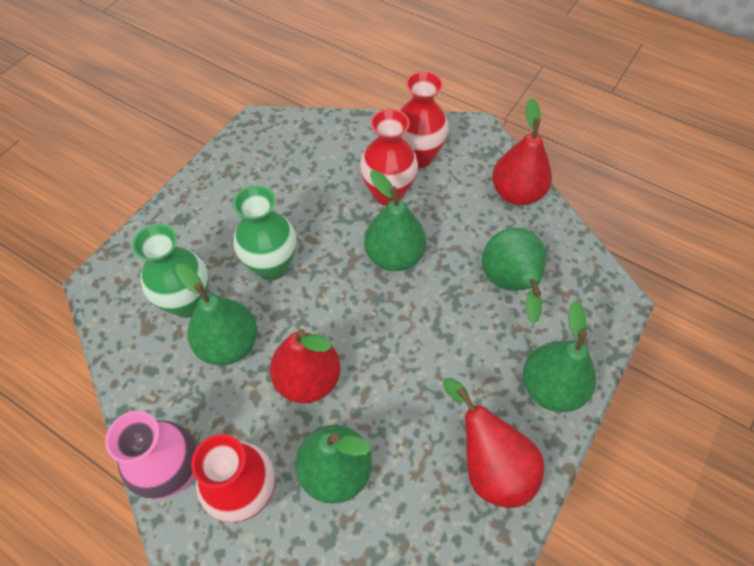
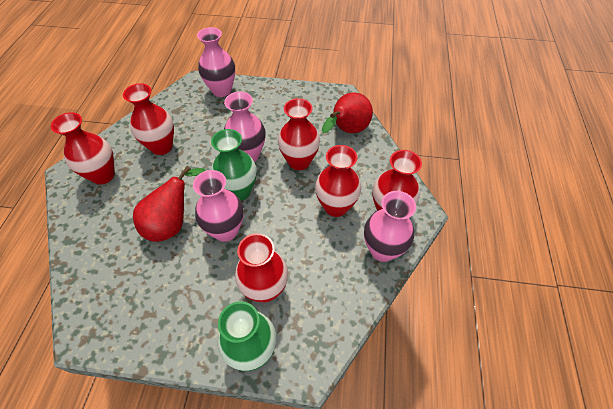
green pear: [175,264,257,366] [295,425,372,504] [364,170,426,271] [482,228,547,324] [523,300,596,412] = 5 -> none = 0
pink vase: [105,411,197,499] = 1 -> [193,170,244,242] [197,27,235,97] [224,92,266,162] [364,191,416,262] = 4
red pear: [270,329,340,403] [443,378,544,508] [492,98,552,205] = 3 -> [133,166,205,242] [322,92,373,133] = 2
red vase: [191,434,275,522] [360,109,418,206] [399,71,449,168] = 3 -> [51,112,115,184] [123,83,174,155] [235,233,288,302] [278,98,320,170] [315,145,361,217] [372,150,422,211] = 6

